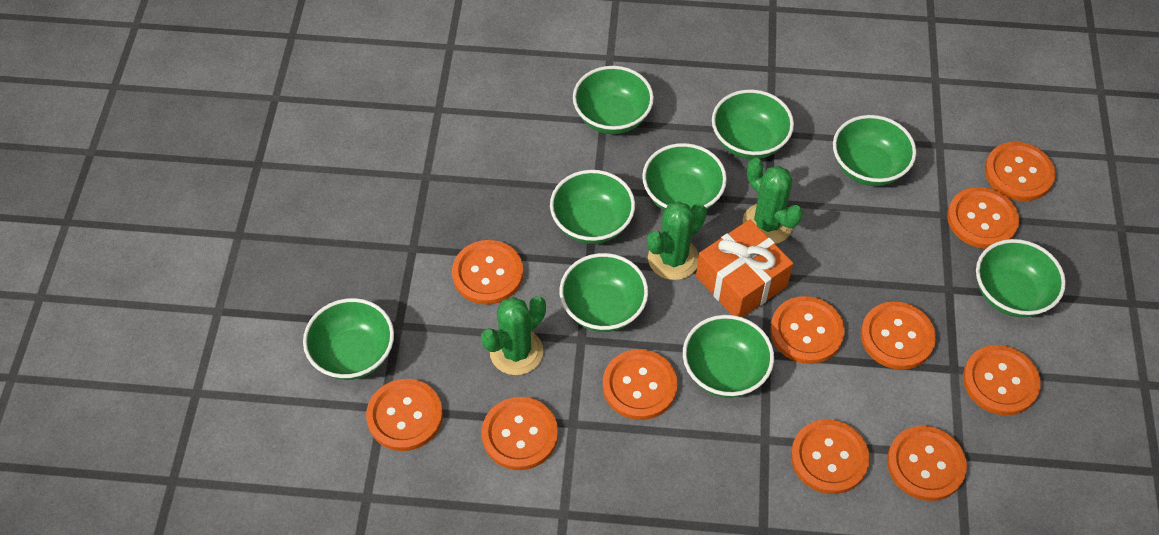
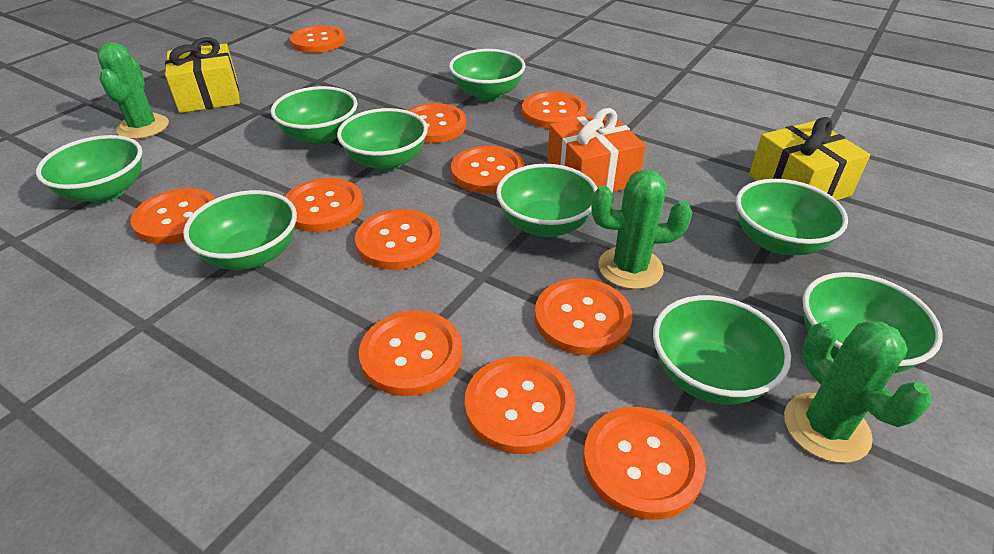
yellow gift: none = 0 -> [165,37,240,113] [749,117,870,200] = 2

